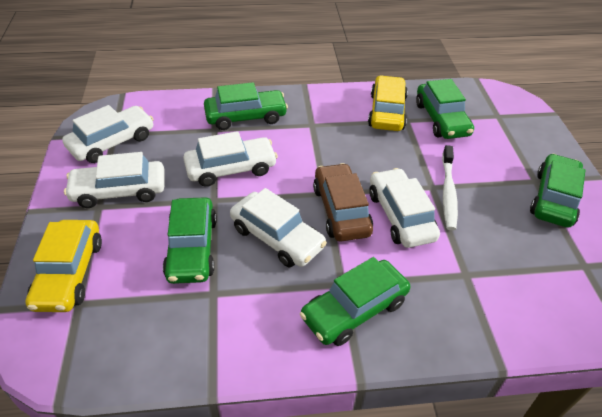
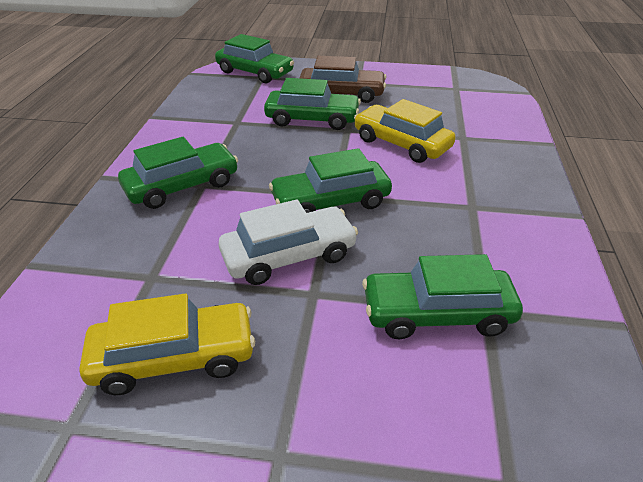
white car: [62,105,154,163] [64,152,165,208] [183,131,278,187] [230,188,327,267] [369,168,440,248] = 5 -> [219,199,358,285] = 1
white toothbrush: [442,145,458,231] = 1 -> none = 0

